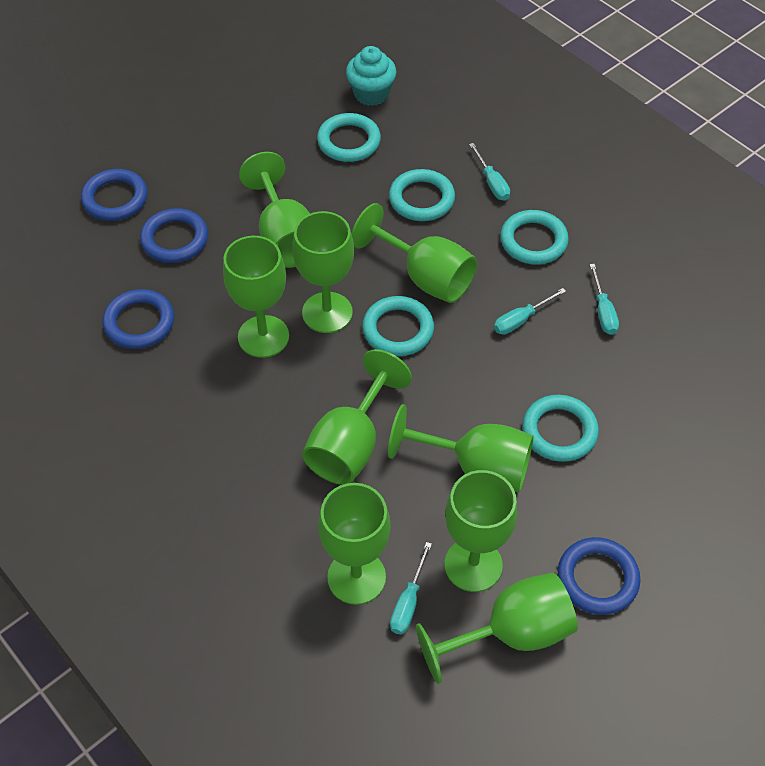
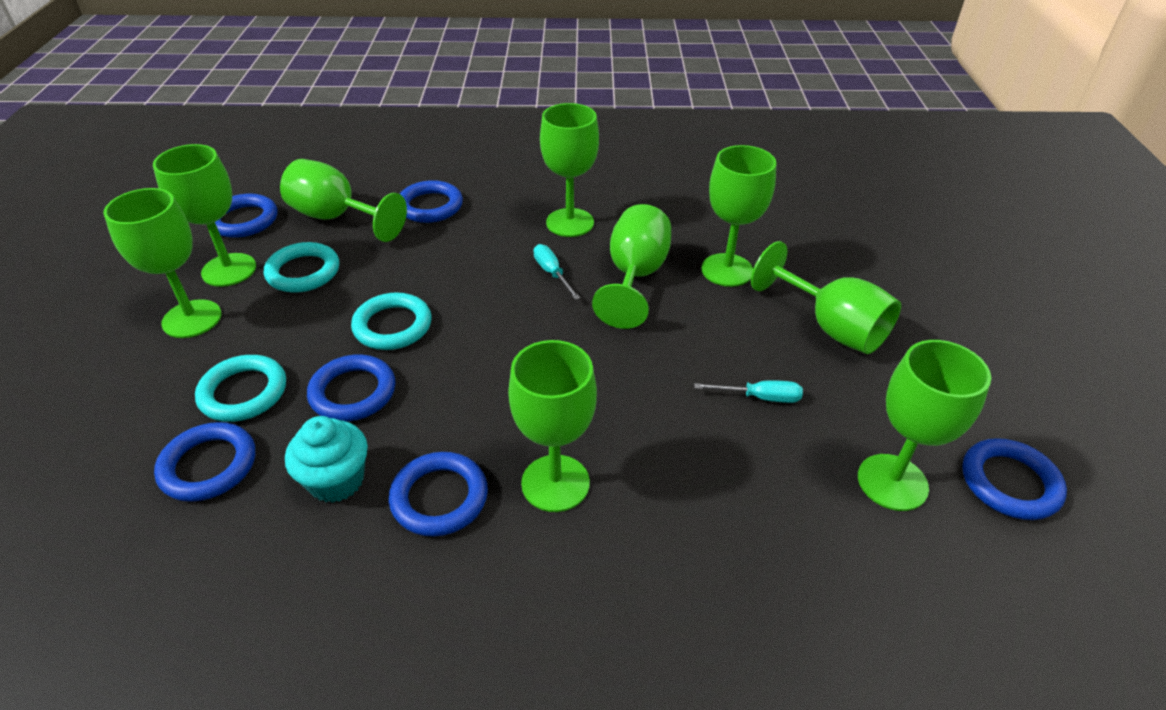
blue ring: [81,169,148,221] [102,289,174,349] [140,208,208,263] [558,537,641,615] = 4 -> [154,422,255,502] [215,194,278,238] [307,355,395,422] [389,452,488,536] [400,180,463,223] [962,438,1067,520] = 6
turquoise ring: [317,113,381,162] [362,296,434,356] [389,169,455,221] [500,210,569,265] [522,395,599,462] = 5 -> [195,355,286,422] [264,242,339,293] [351,292,432,350] = 3
turquoise screwdriver: [390,542,432,634] [469,143,510,201] [494,288,566,335] [590,264,619,335] = 4 -> [533,244,580,300] [694,380,803,403] = 2

